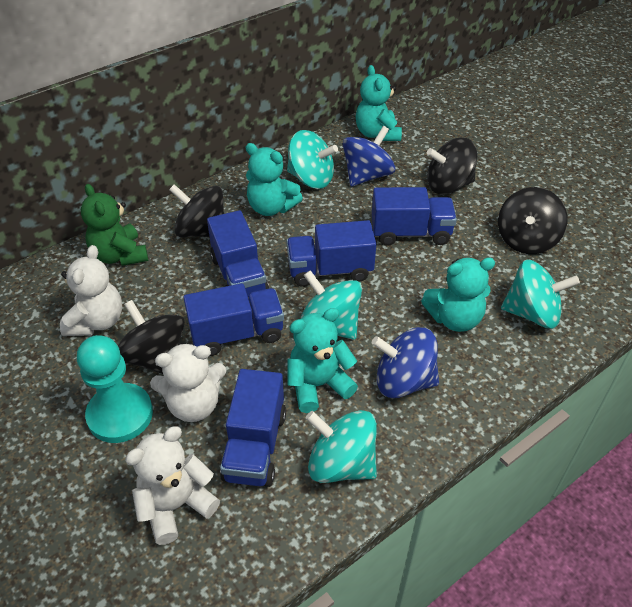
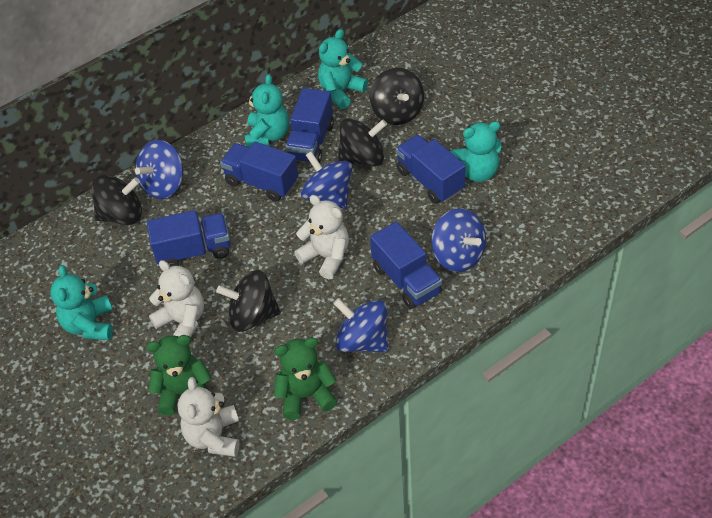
blue spinning top: [343,126,395,186] [372,327,439,398] = 2 -> [135,140,183,199] [301,151,352,209] [333,298,388,352] [431,208,486,272] = 4
green teddy bear: [81,184,148,266] = 1 -> [146,335,212,416] [274,337,337,420] = 2
turquoise pawn: [77,335,153,443] = 1 -> none = 0
turquoise spinning top: [287,130,338,189] [300,270,362,340] [306,410,377,483] [501,260,580,329] = 4 -> none = 0

